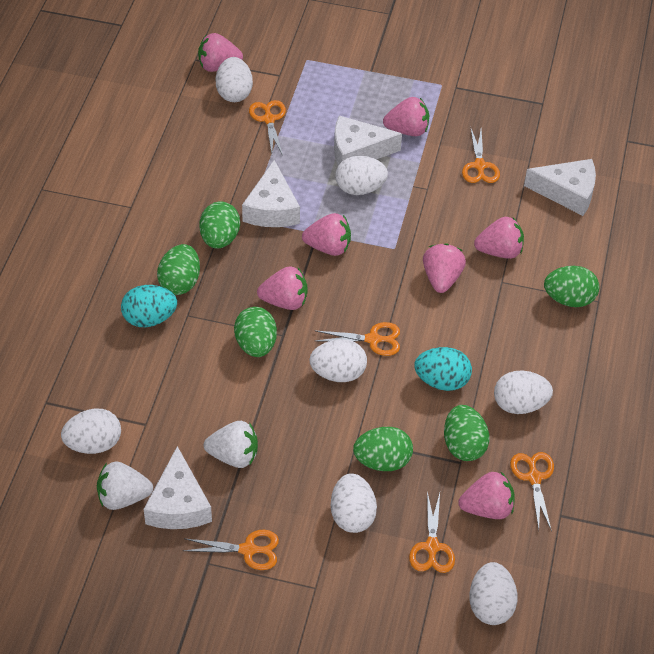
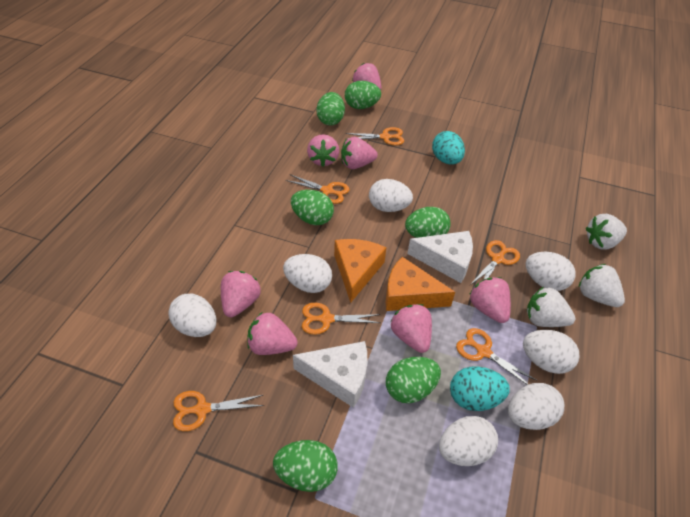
orange cheese: none = 0 -> [334,239,387,303] [386,257,455,311] = 2
white cheese: [144,446,212,529] [242,160,300,227] [334,115,402,165] [524,159,596,216] = 4 -> [293,341,367,408] [407,231,473,283] = 2
white strawberry: [97,461,153,510] [204,421,258,468] = 2 -> [527,287,575,327] [579,264,625,307] [586,214,627,250] = 3

